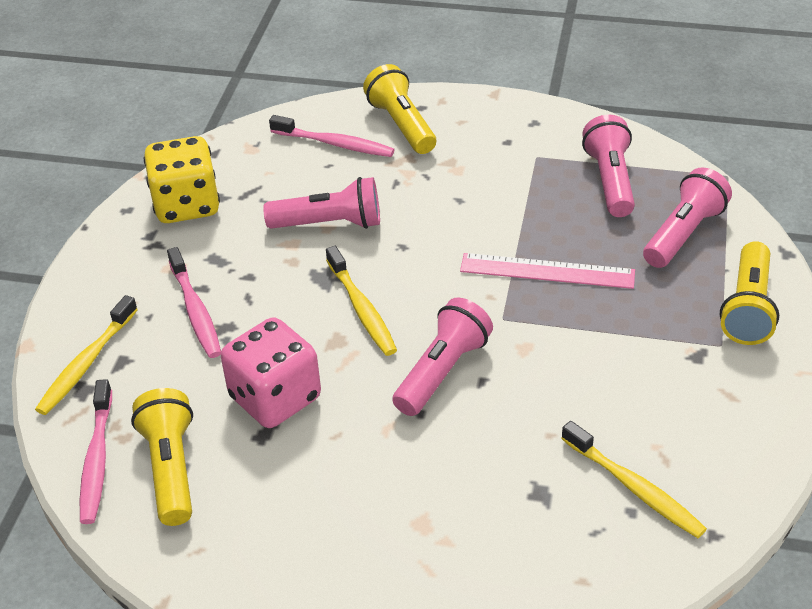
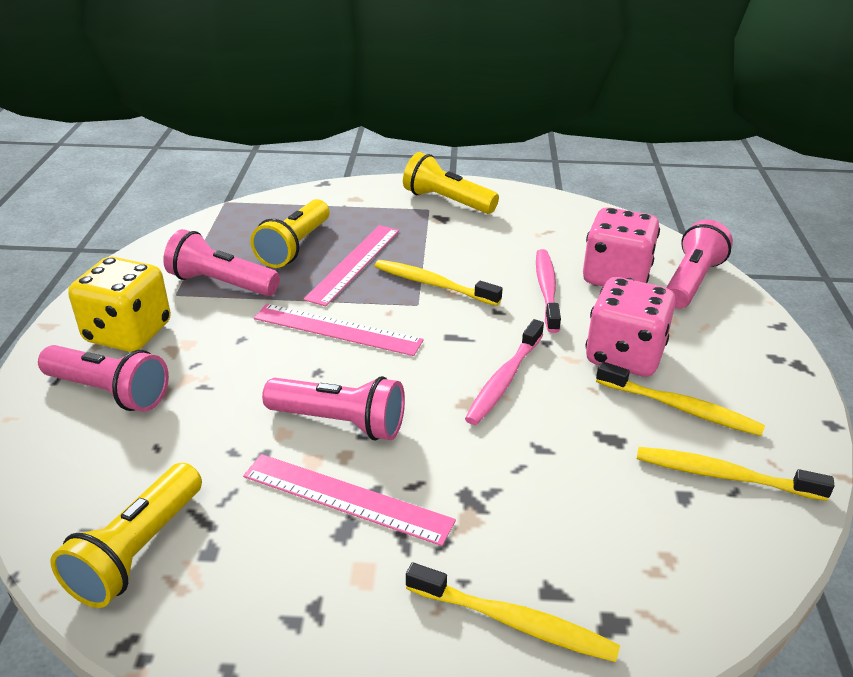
pink dice: [221,317,321,428] = 1 -> [583,207,660,286] [585,277,676,377] = 2
pink ruler: [460,253,635,289] = 1 -> [243,454,456,546] [254,304,424,356] [304,225,399,306] = 3
pink toothbrush: [80,379,112,524] [167,247,221,358] [269,115,395,157] = 3 -> [465,319,544,425] [536,249,561,333] = 2
yellow toothbrush: [35,295,138,415] [326,246,397,356] [561,421,707,538] = 3 -> [375,260,503,306] [406,562,620,662] [596,361,765,436] [637,447,834,501] = 4

